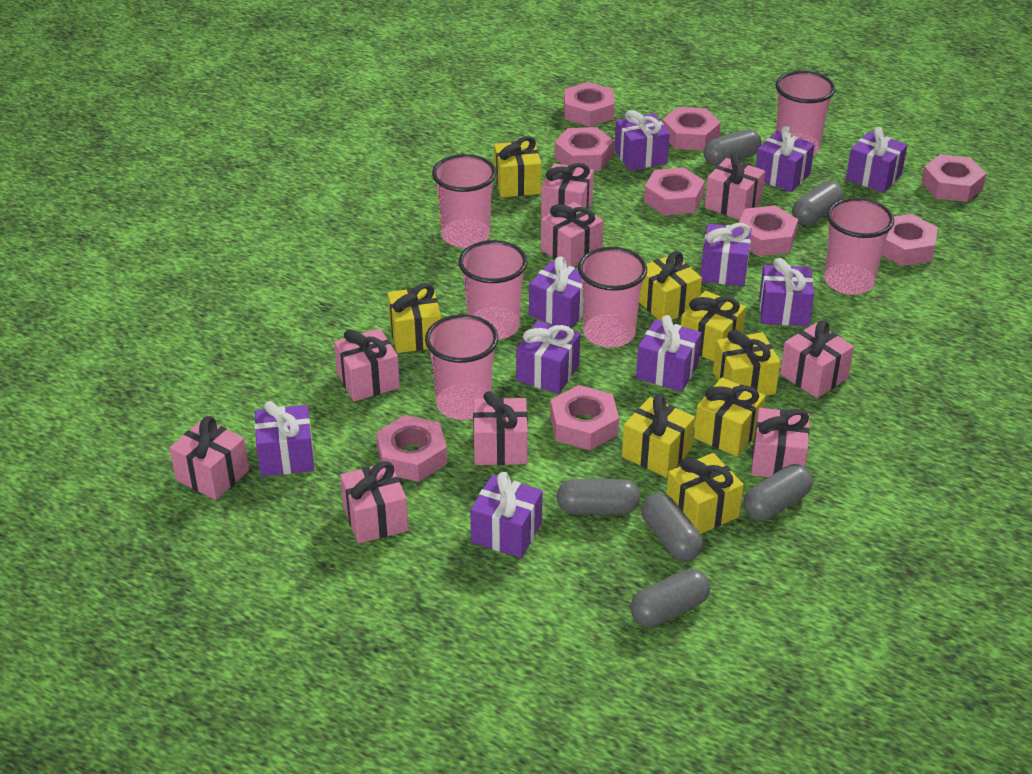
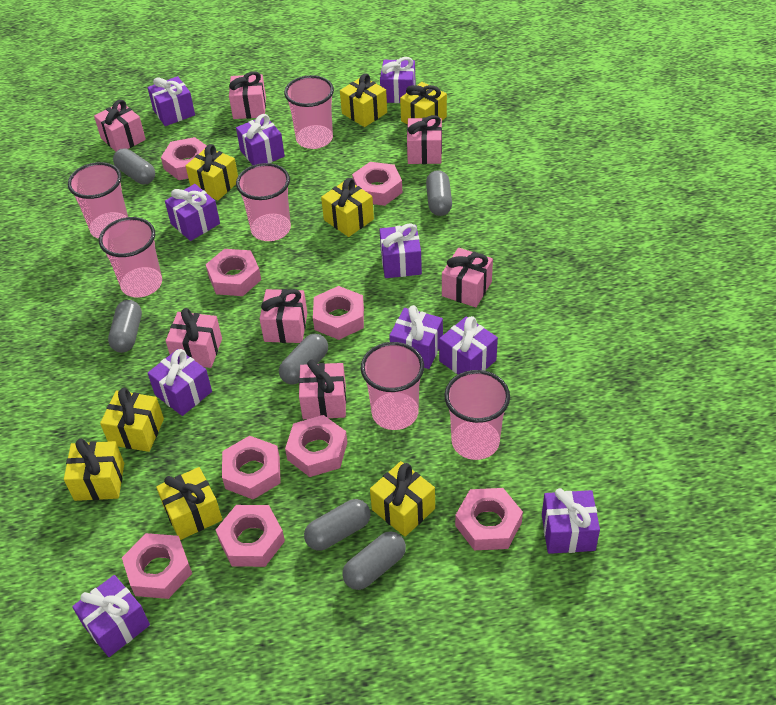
pink gift: [169,416,249,500] [334,328,400,401] [340,461,409,544] [473,391,528,465] [541,163,594,217] [541,202,604,267] [705,153,765,220] [751,408,810,477] [780,320,854,398] = 9 -> [94,100,146,151] [166,308,222,368] [229,71,266,119] [260,289,307,343] [299,359,346,419] [407,115,442,164] [442,248,493,307] = 7

